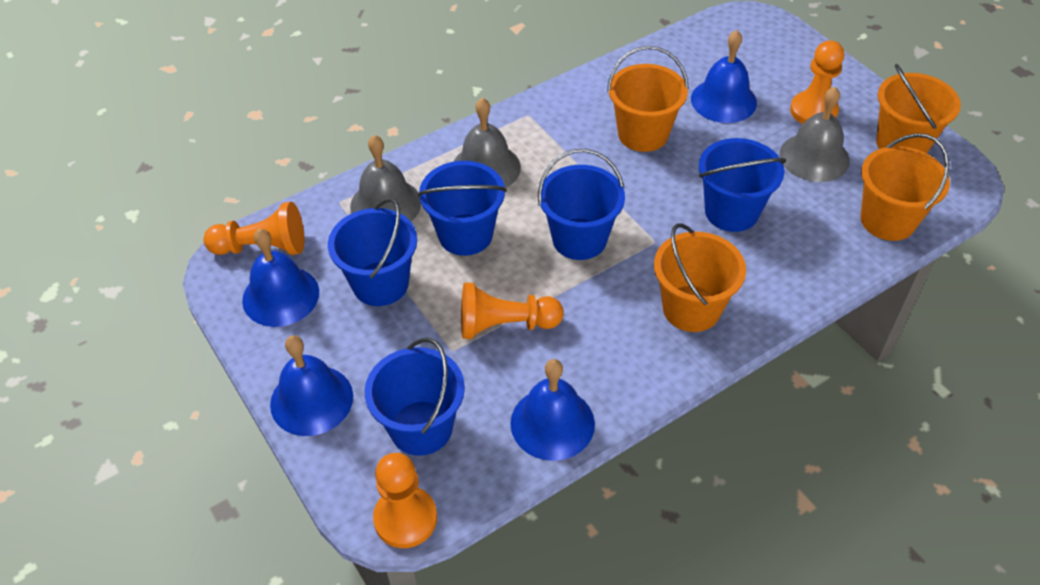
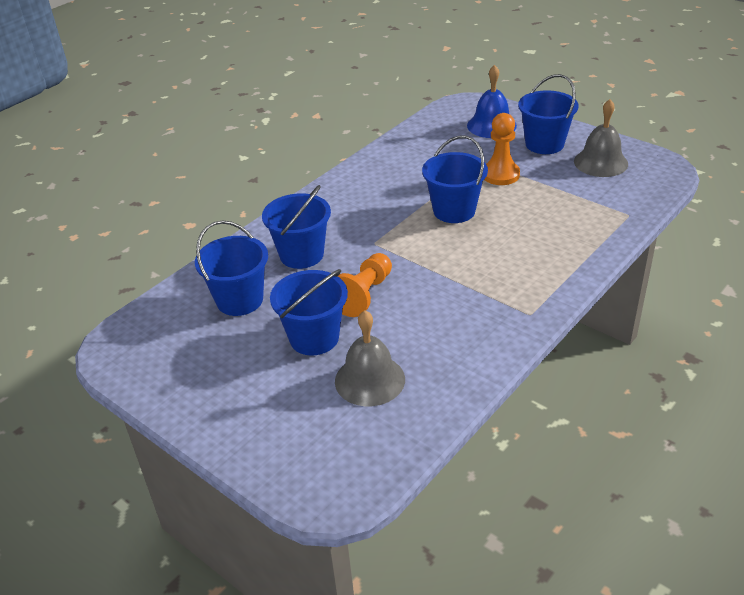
blue bell: [242,228,319,327] [270,335,353,436] [510,359,595,461] [691,30,757,123] = 4 -> [467,65,517,138] = 1
grey bell: [350,135,421,221] [454,98,521,188] [780,87,850,182] = 3 -> [335,310,405,406] [574,99,628,177] = 2
orange bucket: [607,46,689,152] [654,223,746,332] [860,133,950,241] [876,64,961,153] = 4 -> none = 0
orange pawn: [203,202,304,255] [373,453,437,548] [461,283,564,339] [790,40,844,124] = 4 -> [338,253,392,317] [484,113,520,185] = 2

